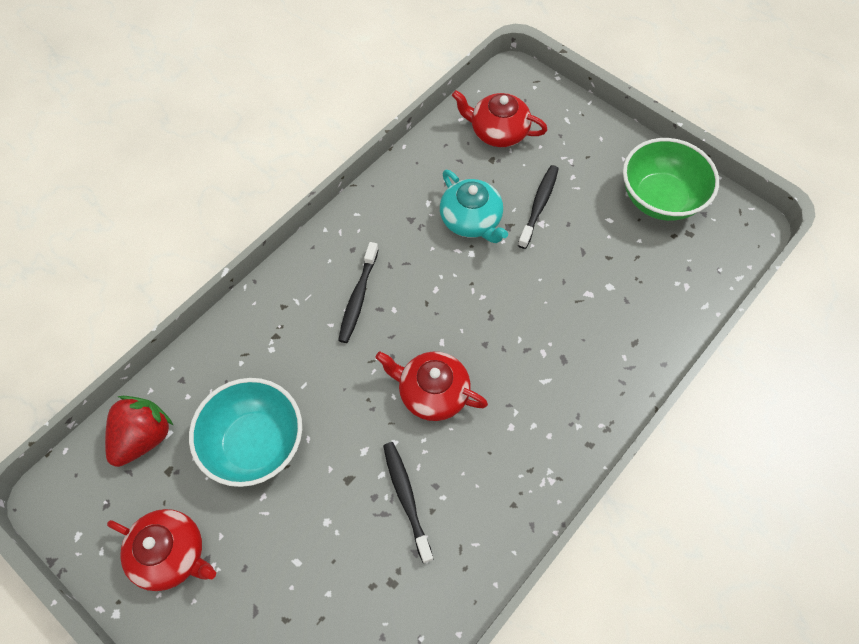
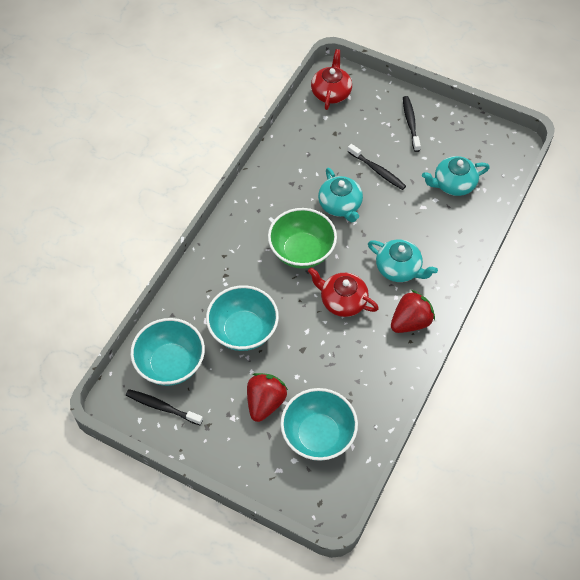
red strawberry: [105,396,173,467] = 1 -> [247,373,288,422] [391,290,435,333] = 2
red teapot: [107,509,216,591] [375,351,488,421] [452,90,548,147] = 3 -> [308,268,379,317] [311,49,352,110] = 2
turquoise bowl: [189,378,302,487] = 1 -> [130,318,205,386] [206,285,279,351] [280,388,358,461] = 3
turquoise teapot: [440,170,508,243] = 1 -> [318,168,363,222] [368,239,438,282] [422,156,490,196] = 3

